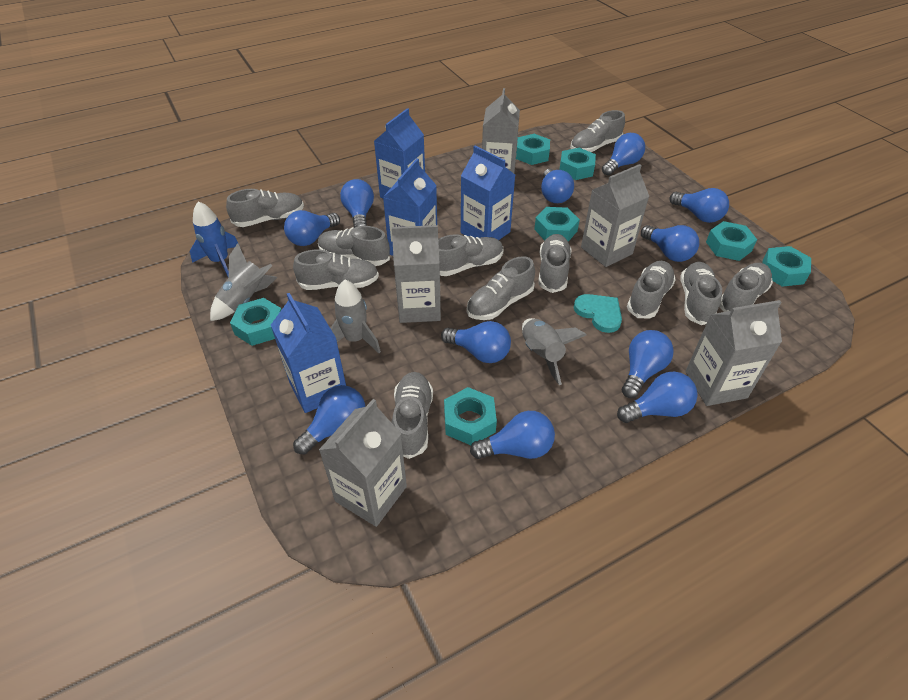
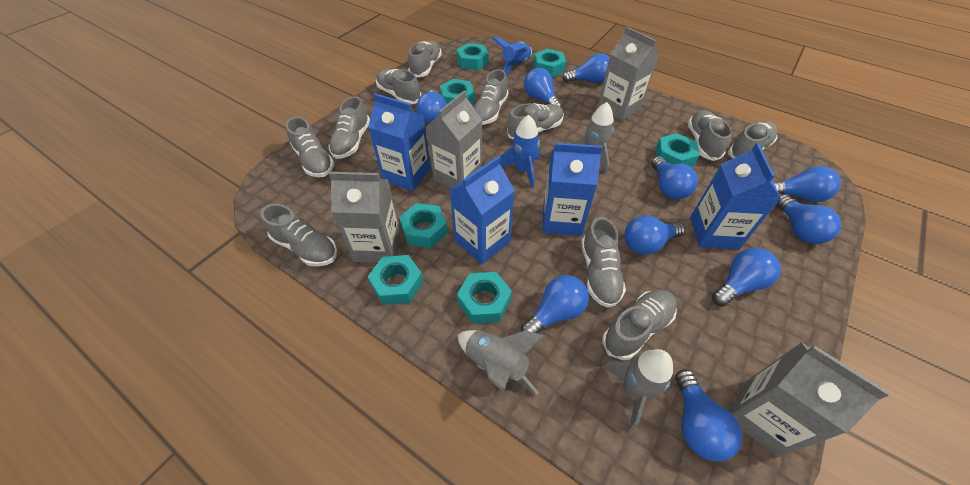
blue light bulb: [284,210,340,246] [293,385,365,455] [340,179,374,228] [441,321,511,363] [470,411,555,459] [541,169,574,203] [602,133,645,175] [617,371,698,423] [622,330,674,398] [641,225,699,262] [669,188,729,223] = 11 -> [417,90,447,123] [521,275,589,334] [524,68,562,108] [562,53,610,83] [624,215,685,255] [651,156,698,200] [675,369,742,461] [712,248,781,307] [773,166,841,202] [775,195,842,244] = 10
blue rocket: [190,201,238,278] = 1 -> [492,37,532,74] [500,115,540,188] = 2
grey carton: [319,399,407,527] [392,225,441,323] [482,88,520,173] [581,164,649,267] [685,300,782,406] = 5 -> [328,172,401,263] [426,90,482,188] [598,27,659,121] [729,342,890,457] = 4
turquoise heart: [574,294,622,333] = 1 -> none = 0

